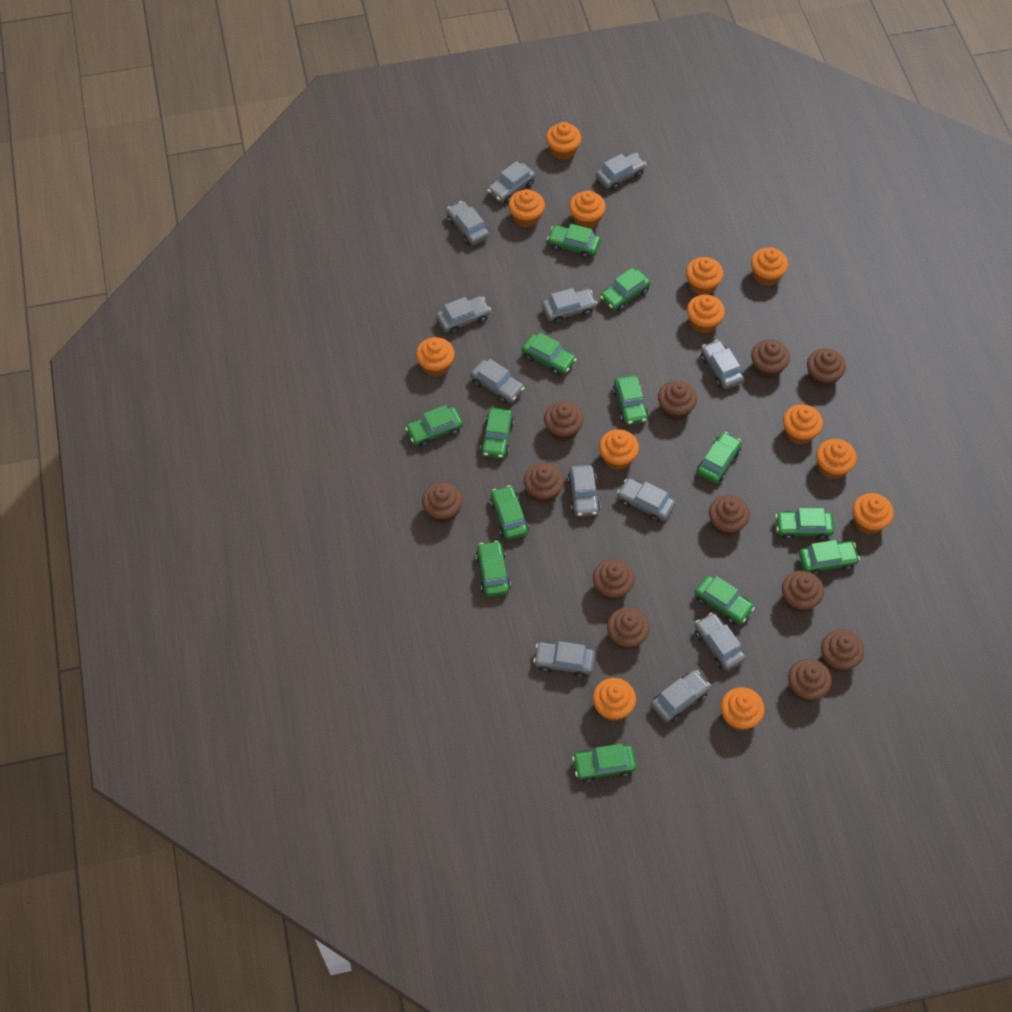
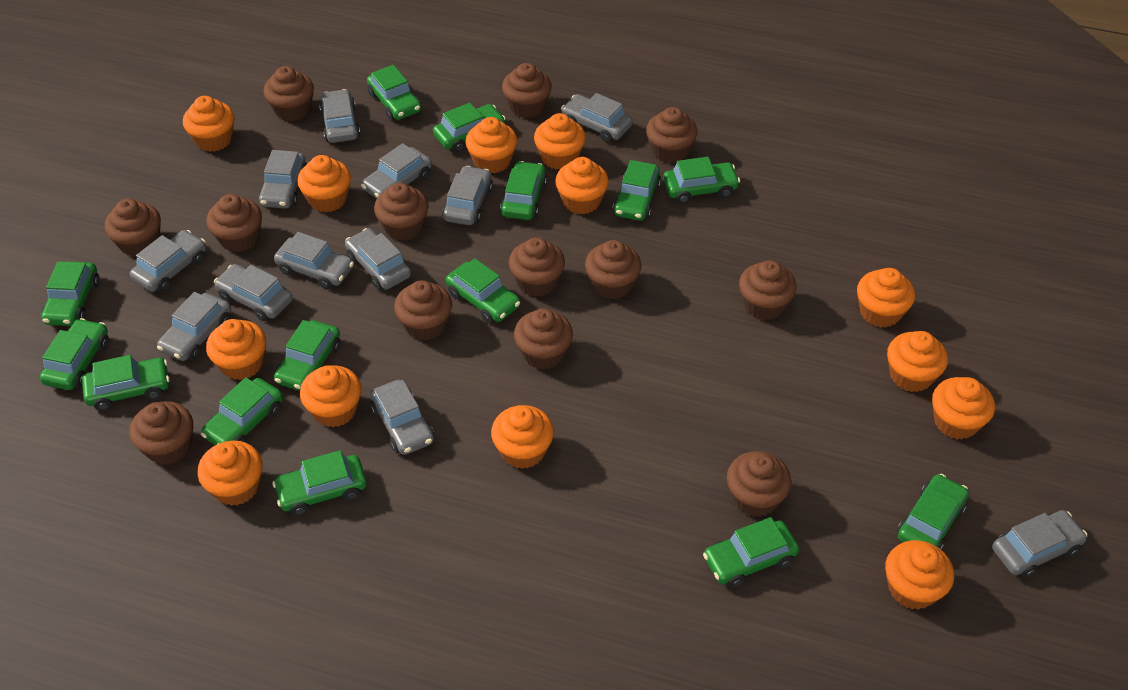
brown cupcake: [422,482,463,523] [524,463,564,503] [544,401,584,441] [593,559,635,601] [607,608,650,650] [658,381,697,420] [709,495,750,536] [751,339,790,379] [782,571,824,613] [788,659,832,702] [807,348,846,388] [821,629,864,672] = 12 -> [105,199,161,257] [129,401,193,465] [206,194,262,252] [264,66,314,121] [374,183,429,241] [394,280,452,341] [502,63,552,118] [509,237,565,297] [514,309,573,369] [585,240,641,299] [646,107,698,163] [727,451,791,517] [739,260,796,320] = 13
green car: [405,405,463,447] [476,541,511,597] [480,408,514,458] [490,485,529,540] [522,333,576,376] [547,224,601,259] [572,744,637,783] [600,268,651,311] [613,375,649,425] [695,575,755,625] [697,432,742,483] [776,508,834,540] [799,540,860,575] = 13 -> [40,318,109,390] [41,261,99,326] [82,355,170,411] [201,377,283,445] [273,450,367,515] [274,320,341,391] [367,65,421,121] [433,103,506,152] [446,258,520,323] [500,161,547,220] [613,160,661,221] [663,157,740,204] [703,517,799,588] [897,474,969,550] = 14

